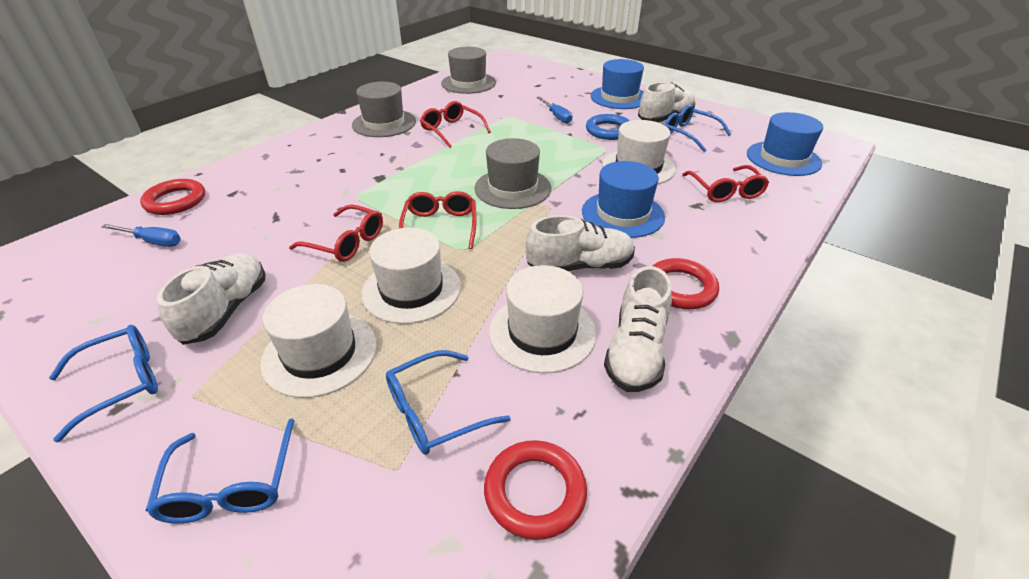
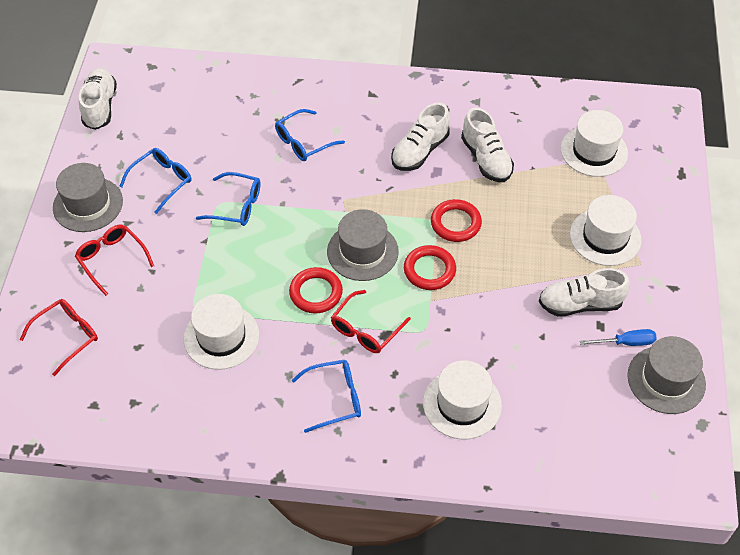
blue hat: [582,161,665,238] [590,59,644,109] [747,112,823,176] = 3 -> none = 0
blue ring: [586,114,630,140] = 1 -> none = 0
blue screwdriver: [102,224,181,247] [537,96,572,124] = 2 -> [580,329,657,346] = 1
red glasses: [289,204,383,262] [399,191,477,249] [420,101,491,148] [682,165,769,202] = 4 -> [20,299,98,376] [75,225,154,296] [331,290,411,353] = 3

